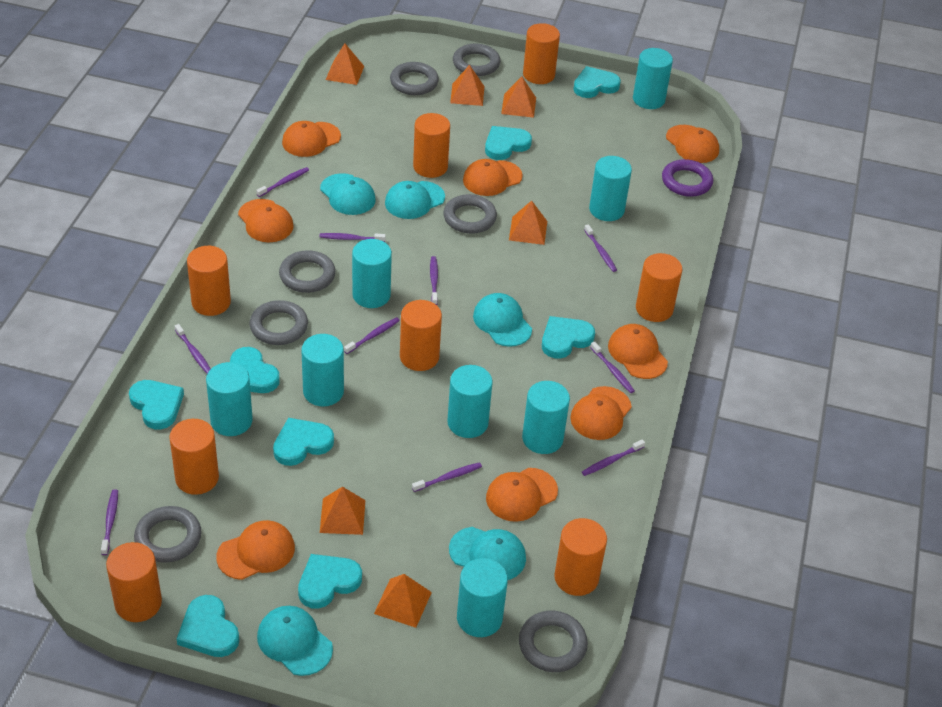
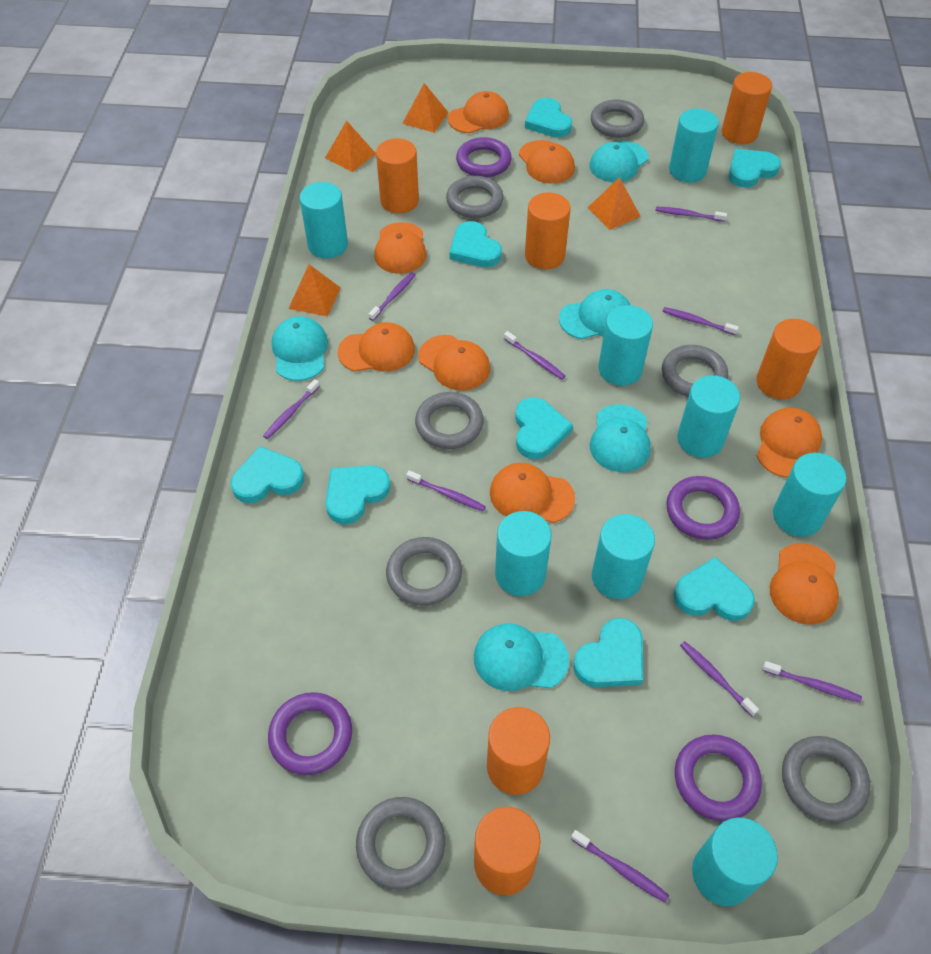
orange cylinder: [106,542,162,622] [169,419,219,495] [187,246,231,316] [400,300,442,371] [413,113,450,178] [523,23,560,84] [554,518,607,596] [636,253,682,322] = 8 -> [376,138,419,213] [474,807,540,895] [487,707,550,795] [525,192,570,269] [722,72,772,144] [756,319,822,400] = 6
orange pyramid: [320,487,365,535] [326,43,364,85] [374,574,432,628] [450,65,484,106] [501,76,536,118] [509,201,547,245] = 6 -> [289,264,341,317] [325,121,376,172] [402,83,449,132] [588,177,641,230] = 4
purple ring: [662,159,713,197] = 1 -> [268,692,352,775] [456,137,512,178] [666,476,740,540] [675,734,762,821] = 4
purple toothbrush: [101,489,118,555] [175,324,210,374] [256,167,309,197] [319,233,386,242] [344,317,400,354] [412,462,482,492] [430,256,438,305] [582,439,645,476] [584,224,617,272] [590,342,635,393] = 10 -> [263,379,320,439] [369,272,416,321] [406,470,486,511] [504,331,566,380] [571,830,669,903] [655,207,727,222] [663,307,739,335] [680,641,759,716] [762,661,862,703] = 9

